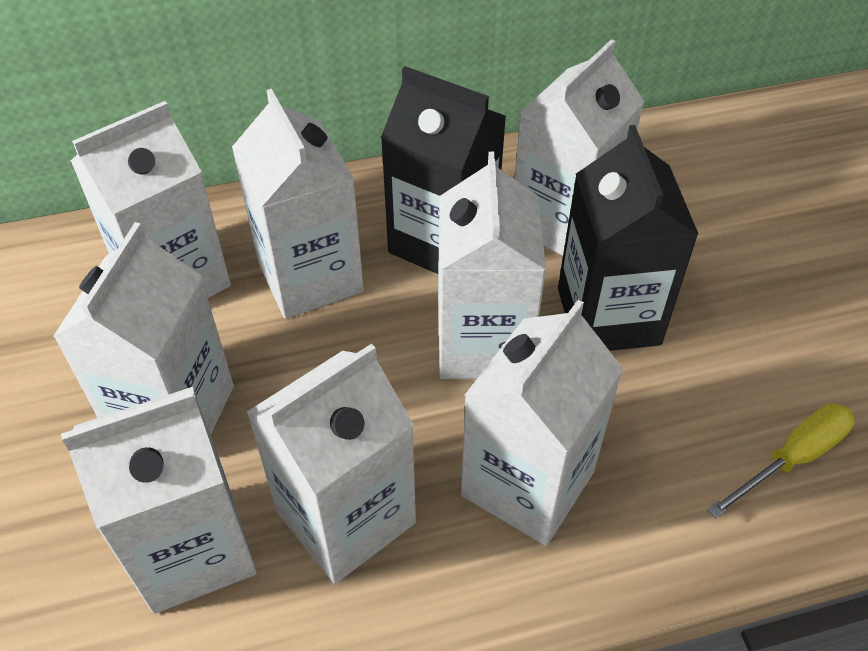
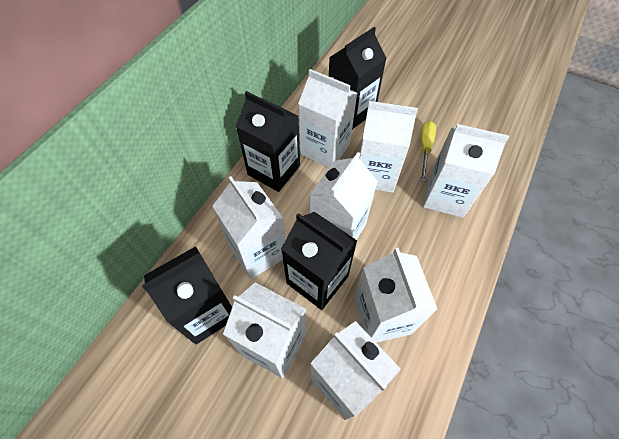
black carton: [381,66,506,274] [558,125,699,351] = 2 -> [142,246,232,345] [236,91,300,192] [281,212,357,310] [329,27,387,130] = 4

